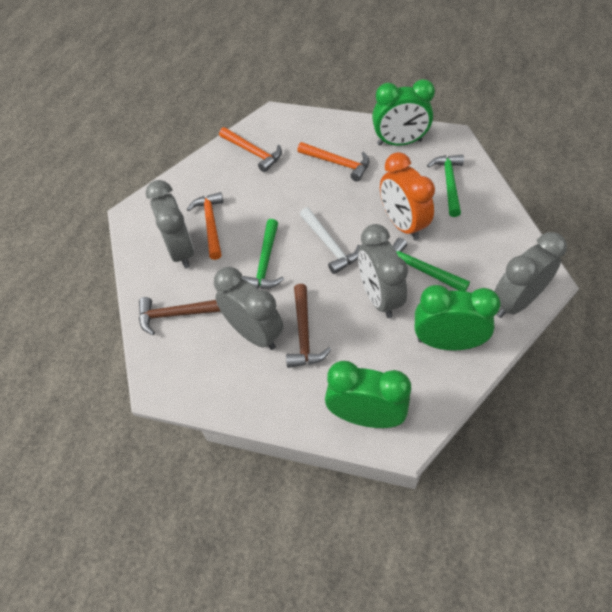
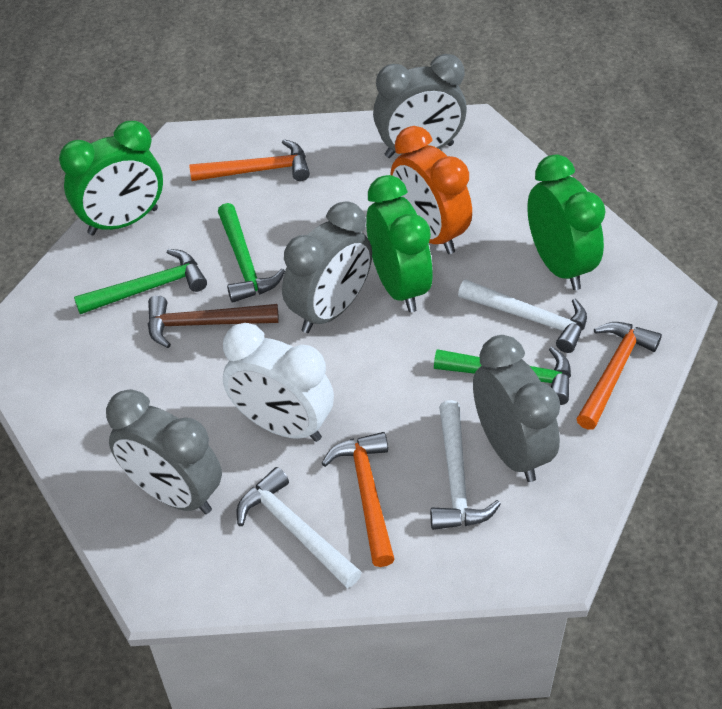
brown hammer: [139,297,221,335] [286,284,331,368] = 2 -> [148,295,279,348] = 1
white clock: none = 0 -> [223,323,334,442] = 1
white hammer: [300,207,361,274] = 1 -> [237,467,362,588] [430,400,501,530] [458,279,587,353] = 3

